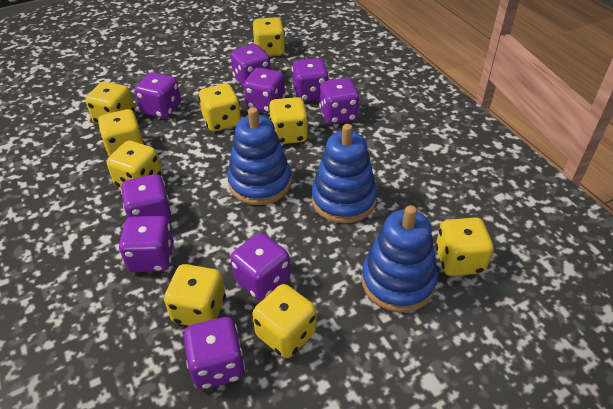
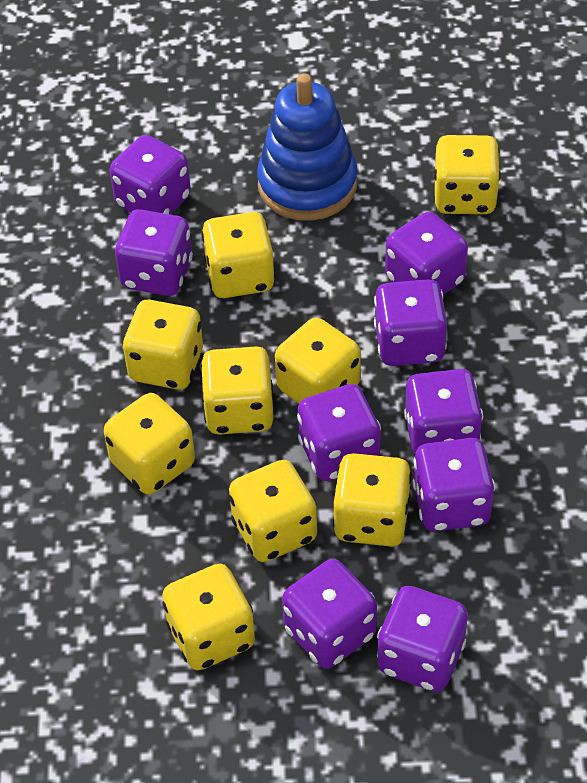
blue stacking toy: [227,107,291,205] [311,124,377,224] [361,205,438,312] = 3 -> [257,74,357,221] = 1

